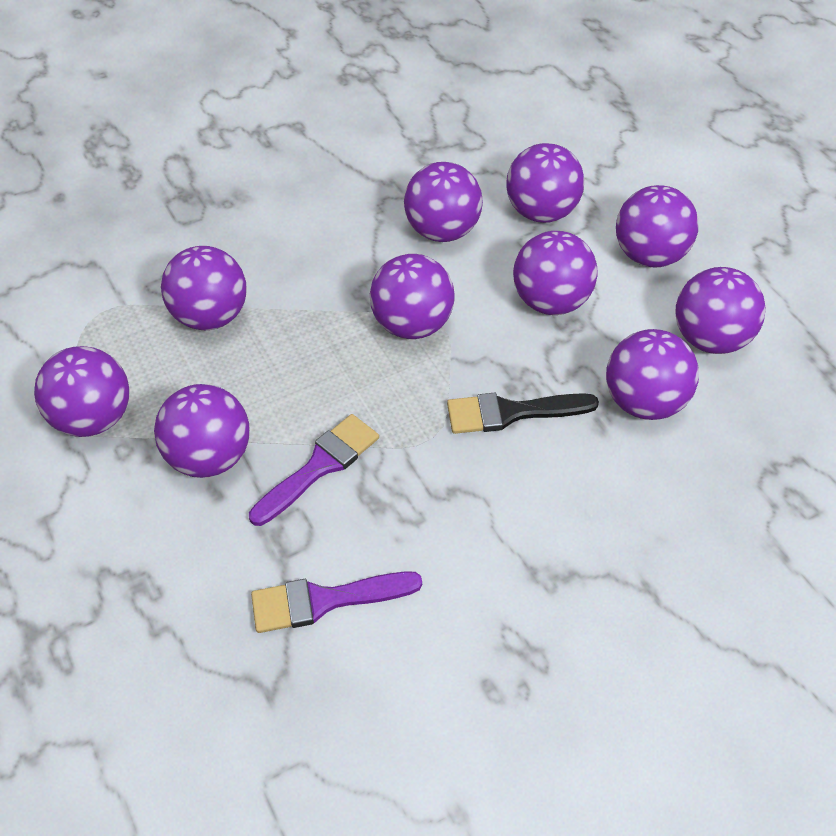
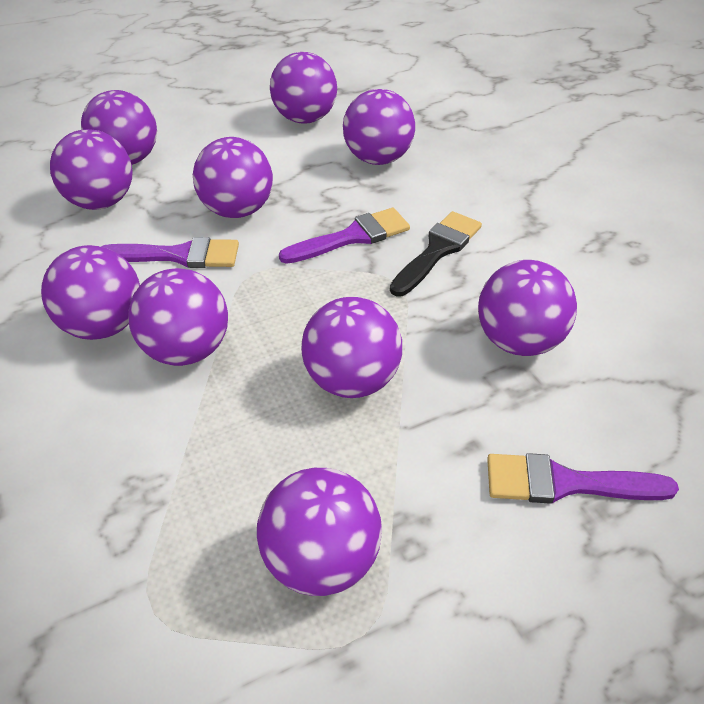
purple brush: [249,414,379,526] [251,571,422,633] = 2 -> [101,237,239,268] [279,208,410,264] [487,453,679,504] = 3

